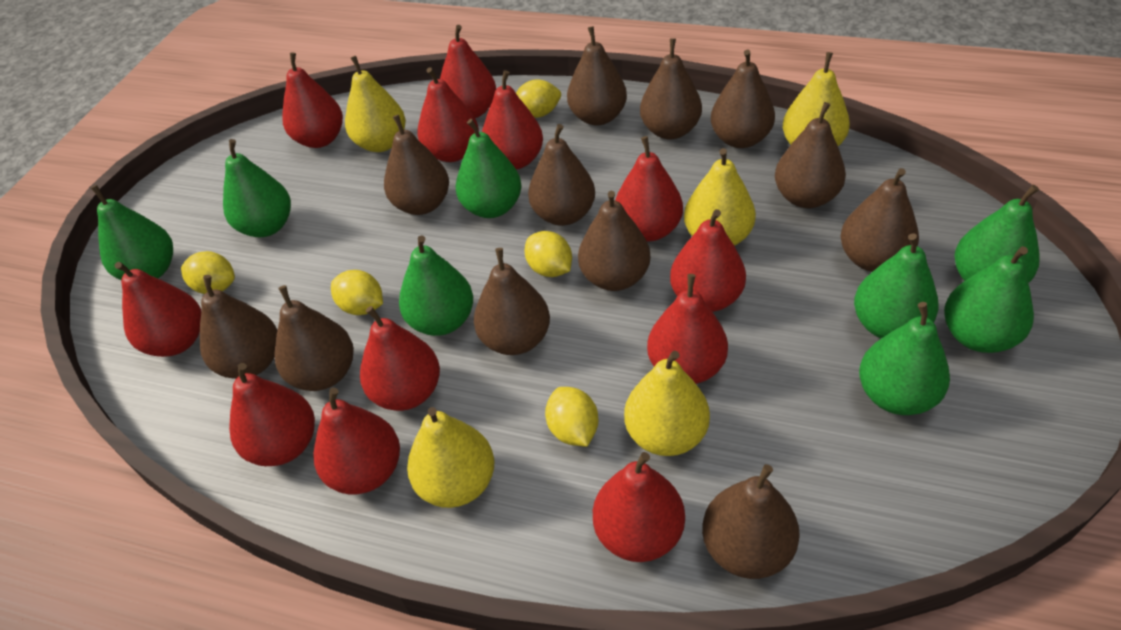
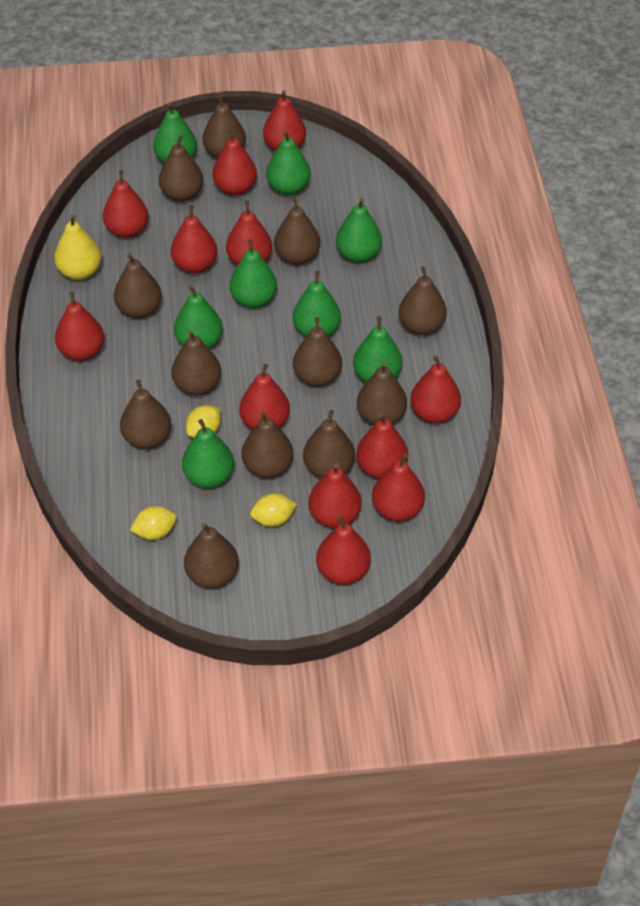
yellow lemon: [181,251,235,294] [331,270,383,315] [516,80,561,118] [525,231,572,277] [545,387,598,447] = 5 -> [130,506,177,540] [186,405,221,438] [250,493,297,527] = 3
yellow pear: [345,56,406,152] [407,407,494,508] [624,351,710,456] [684,148,756,246] [783,52,850,146] = 5 -> [54,215,102,280] = 1

